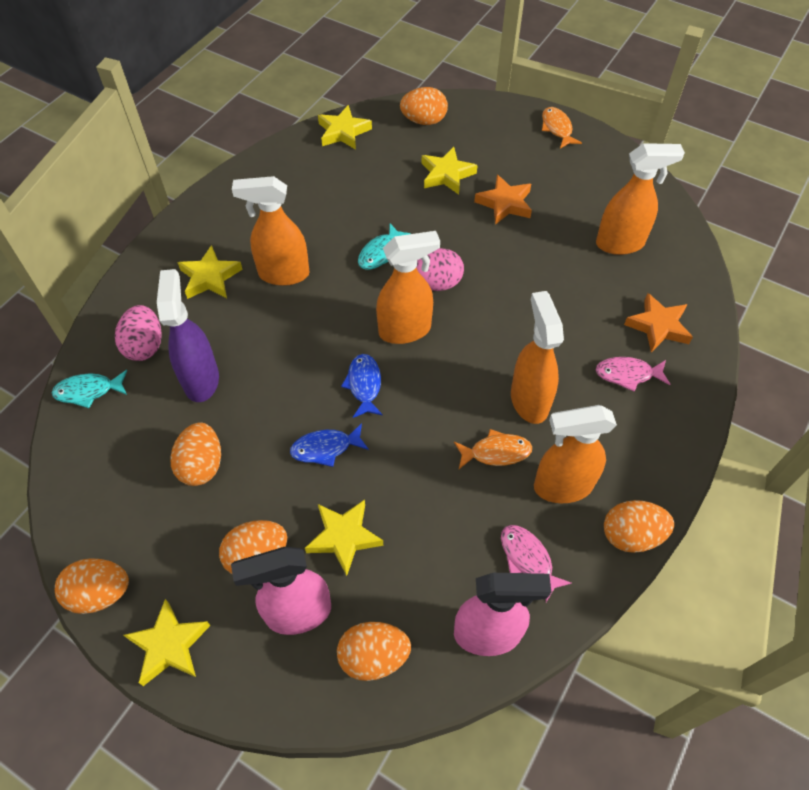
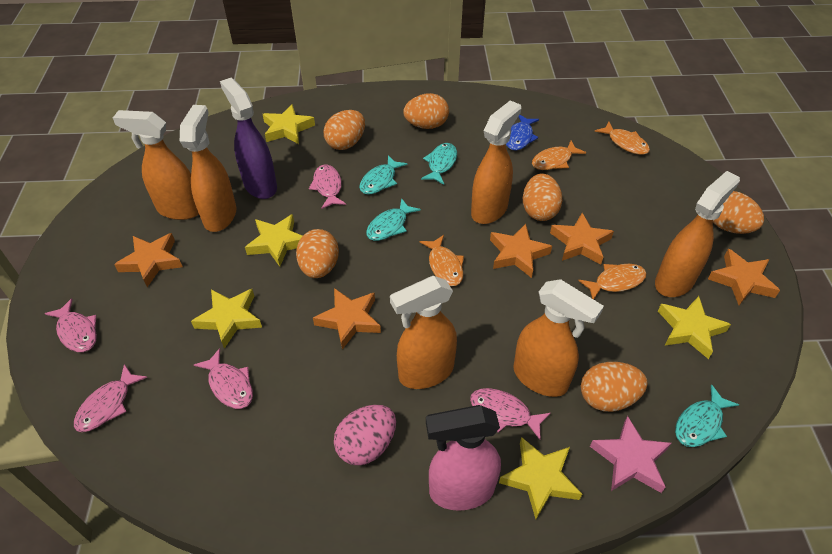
blue fish: [290,423,369,467] [341,354,383,418] = 2 -> [506,115,539,151] = 1
orange fish: [454,429,532,469] [542,107,582,149] = 2 -> [419,235,464,286] [532,141,586,170] [578,264,647,300] [595,122,650,155] = 4
orange spray bottle: [232,176,309,286] [376,231,440,344] [511,291,564,424] [534,405,617,503] [596,143,685,255] = 5 -> [113,110,199,220] [180,105,236,232] [390,276,457,389] [471,100,521,224] [514,279,604,397] [655,171,740,297] = 6
orange star: [474,175,532,225] [624,293,693,352] = 2 -> [114,233,183,287] [313,288,381,350] [490,224,552,278] [550,213,614,265] [708,248,780,305] = 5
pink egg: [115,305,162,361] [416,248,464,291] = 2 -> [334,405,396,466] = 1
pink fish: [501,525,572,602] [596,357,670,392] = 2 -> [44,298,97,352] [74,364,147,432] [194,348,253,409] [309,165,346,209] [470,388,551,440] = 5
pink spray bottle: [231,547,331,635] [454,573,551,656] = 2 -> [426,405,501,511] = 1
pink star: none = 0 -> [590,416,671,493] = 1
turquoise fish: [52,370,127,408] [358,224,410,270] = 2 -> [359,155,407,195] [366,198,421,241] [421,143,457,184] [675,384,739,447] = 4

